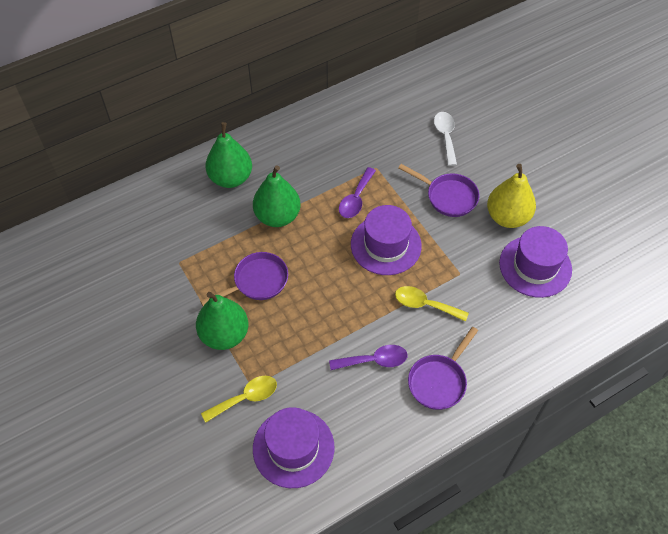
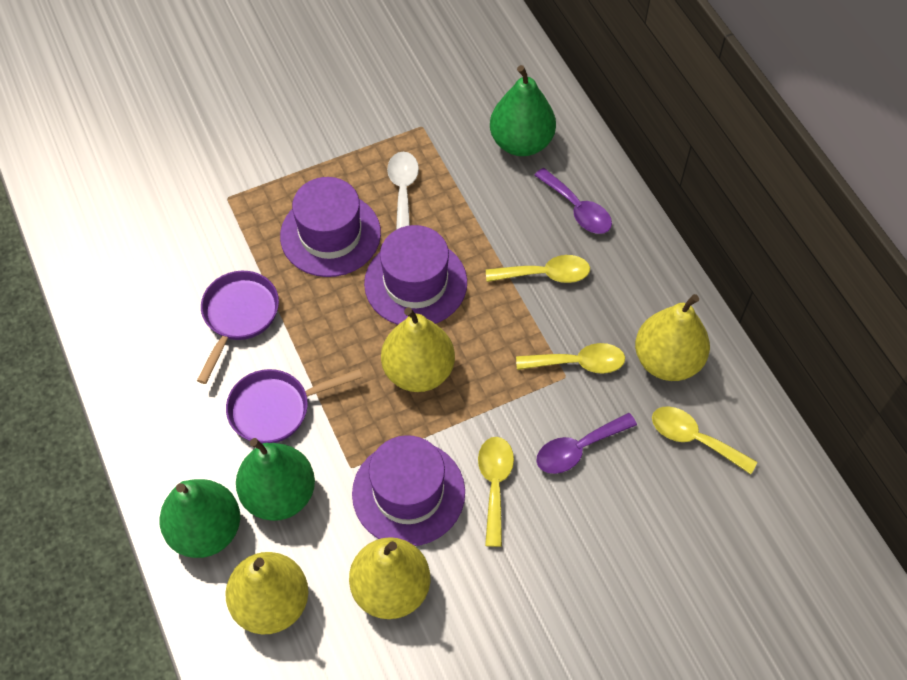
purple pan: [200,252,288,306] [399,164,479,217] [408,327,478,410] = 3 -> [197,271,279,384] [226,369,363,444] = 2
yellow pear: [487,164,536,228] = 1 -> [225,552,308,634] [349,537,430,619] [381,307,455,392] [635,294,710,381] = 4
yellow spoon: [201,376,277,423] [395,286,469,322] = 2 -> [478,437,514,547] [486,255,590,283] [516,343,625,374] [652,406,757,474] = 4

